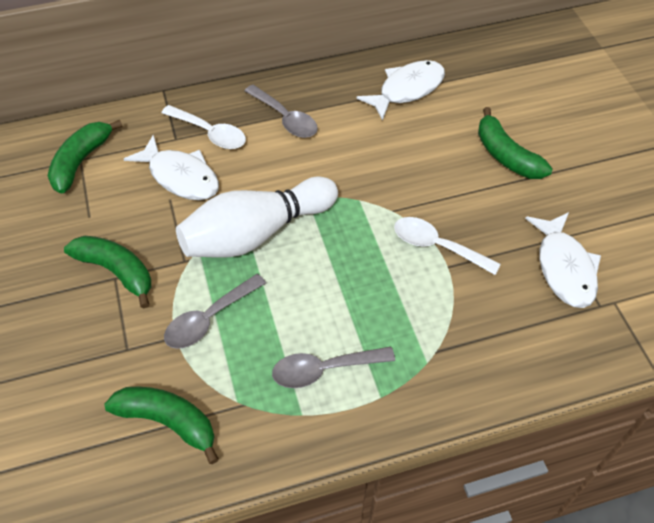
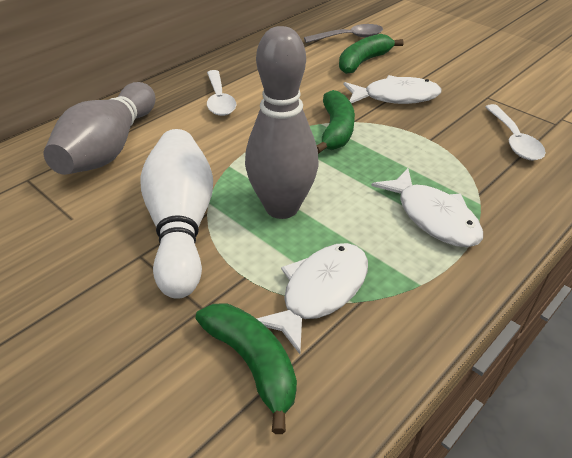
green banana: [48,120,123,193] [64,236,151,309] [105,386,219,464] [478,107,552,179] = 4 -> [195,303,297,434] [316,90,355,154] [339,34,404,74] = 3
grey bowling pin: none = 0 -> [44,82,155,175] [245,26,318,219] = 2
grey spoon: [164,274,266,349] [245,85,318,138] [272,347,395,388] = 3 -> [304,24,383,43] = 1

